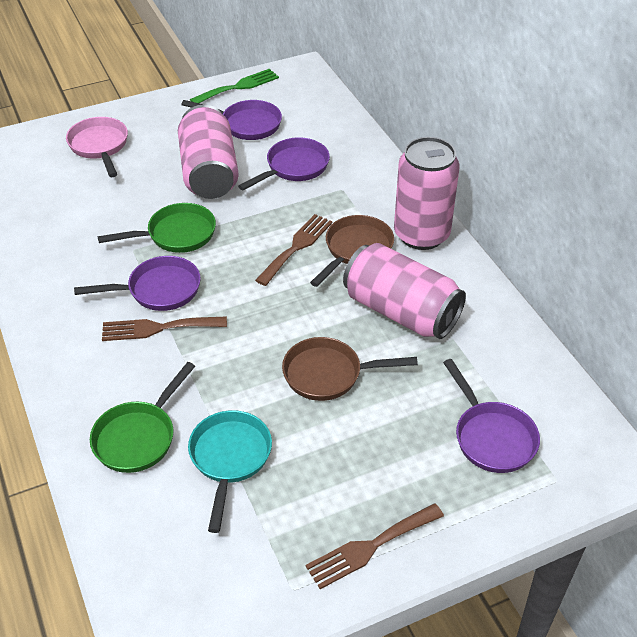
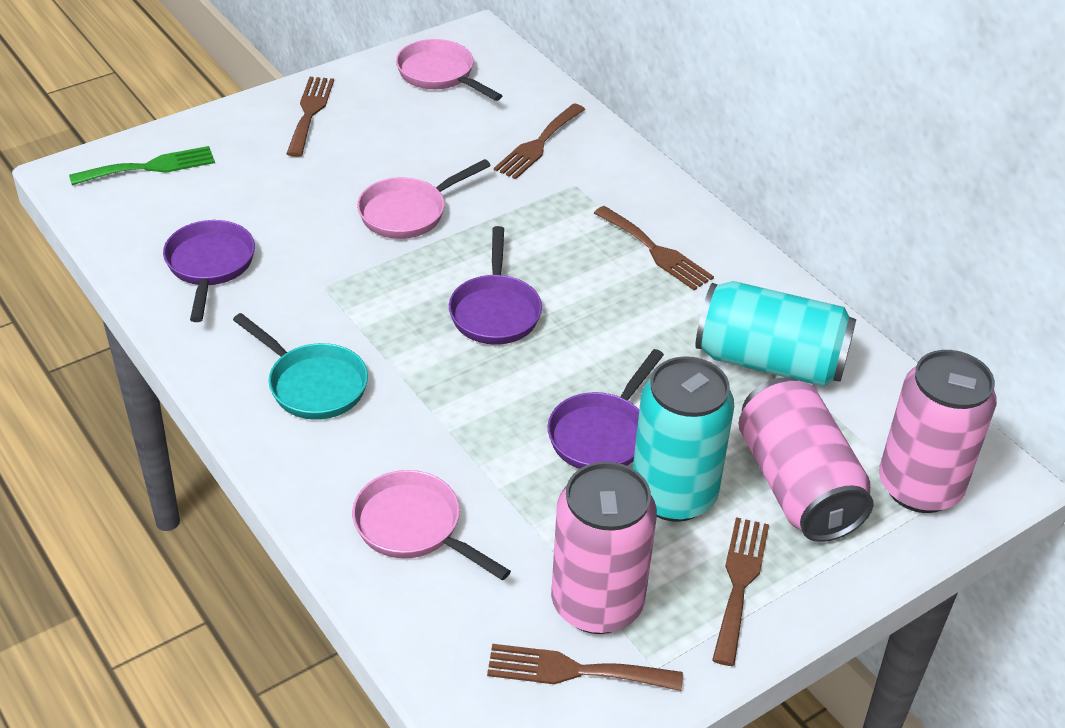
brown fork: [102,316,227,341] [255,214,333,286] [305,503,444,589] = 3 -> [286,77,334,157] [487,644,683,691] [494,103,585,179] [594,206,714,290] [712,517,769,666] = 5
brown pan: [282,337,418,401] [310,215,394,287] = 2 -> none = 0
green pan: [90,362,195,473] [98,203,216,253] = 2 -> none = 0
pink pan: [66,117,128,177] = 1 -> [352,470,511,581] [357,159,491,239] [396,39,502,101] = 3
purple pan: [74,256,201,311] [181,100,282,140] [238,138,330,190] [443,359,540,473] = 4 -> [163,220,255,322] [449,226,542,345] [547,349,664,469] = 3
turquoise can: none = 0 -> [633,356,734,522] [695,281,856,387] = 2

